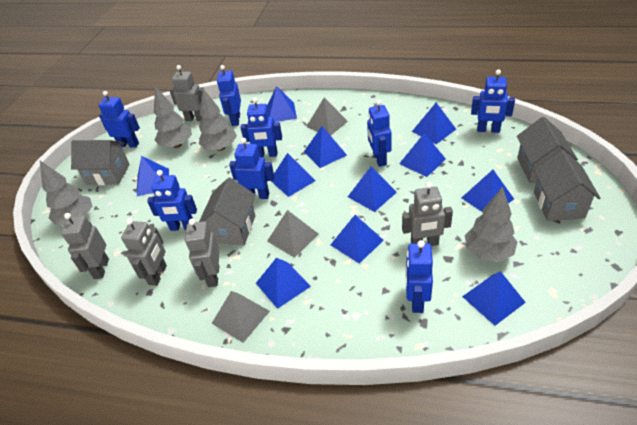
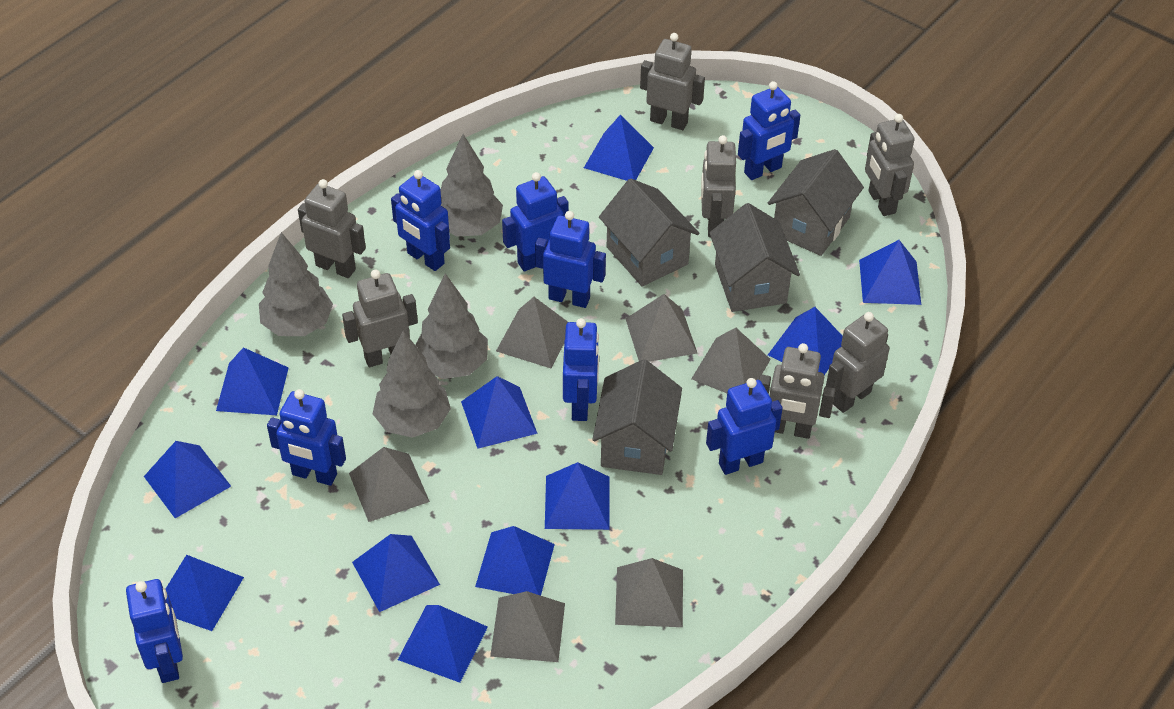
grey pyramid: [212,291,270,343] [267,210,318,258] [306,97,348,136] = 3 -> [349,447,430,522] [490,591,565,662] [496,297,568,368] [615,558,683,627] [626,294,697,362] [691,328,771,393] = 6
grey robot: [61,213,109,279] [121,218,167,286] [169,65,204,121] [185,219,220,287] [402,182,453,246] = 5 -> [298,179,366,278] [342,270,418,367] [640,33,705,130] [701,135,736,237] [759,343,835,439] [826,312,890,413] [865,114,915,216] = 7

